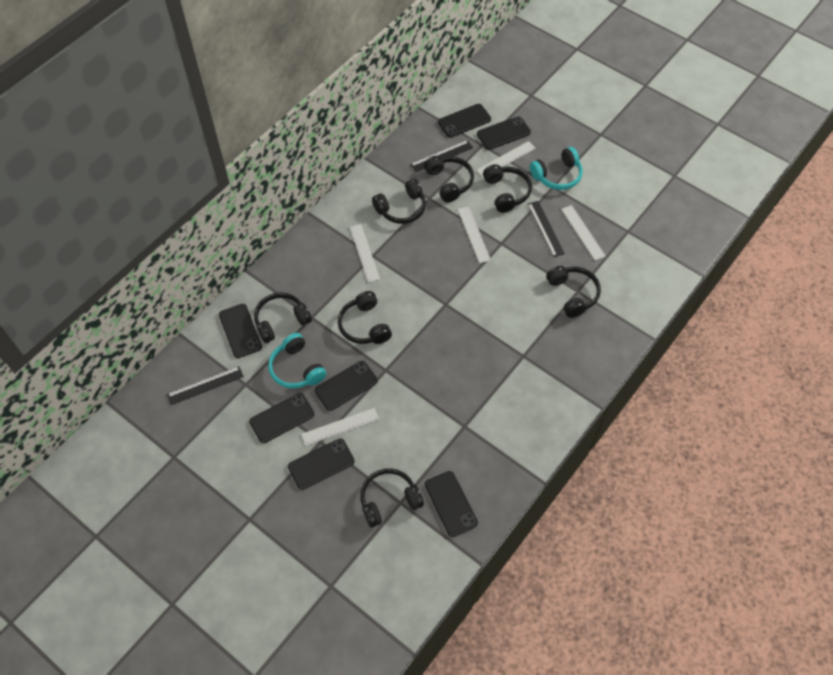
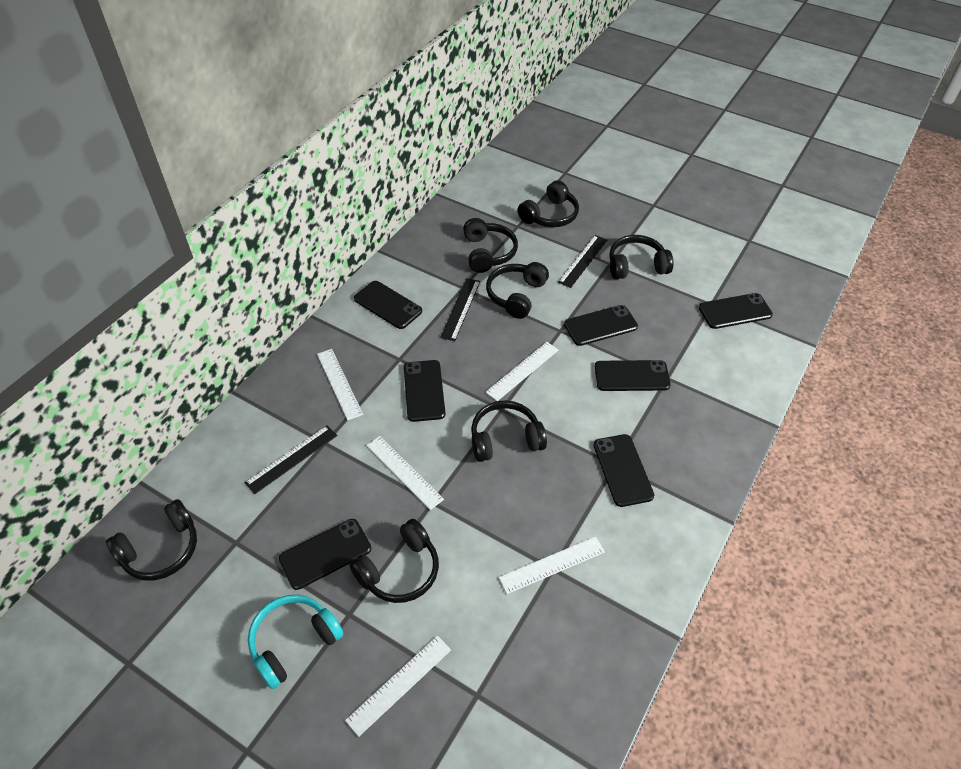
turquoise headphones: [268,333,326,389] [530,147,583,190] = 2 -> [248,595,344,689] = 1

